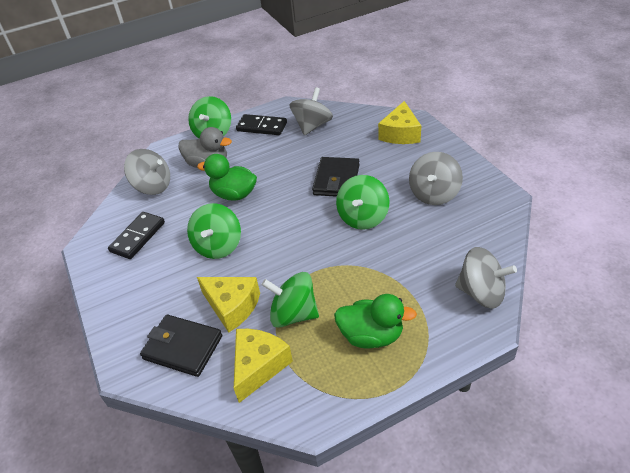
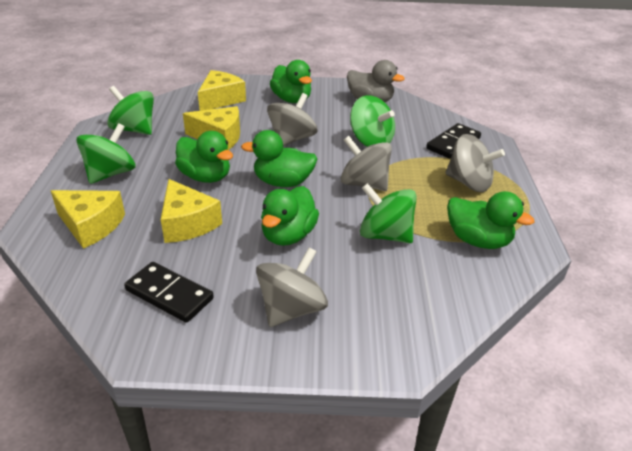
black wallet: [140,315,222,377] [312,157,360,197] = 2 -> none = 0
green duck: [197,154,257,201] [334,294,417,349] = 2 -> [175,131,233,183] [241,130,317,187] [261,186,319,246] [270,60,312,103] [447,191,534,249] = 5
yellow cheese: [197,277,260,332] [234,329,293,403] [378,101,421,144] = 3 -> [51,190,125,249] [161,179,222,243] [183,106,240,150] [198,70,246,111] = 4

